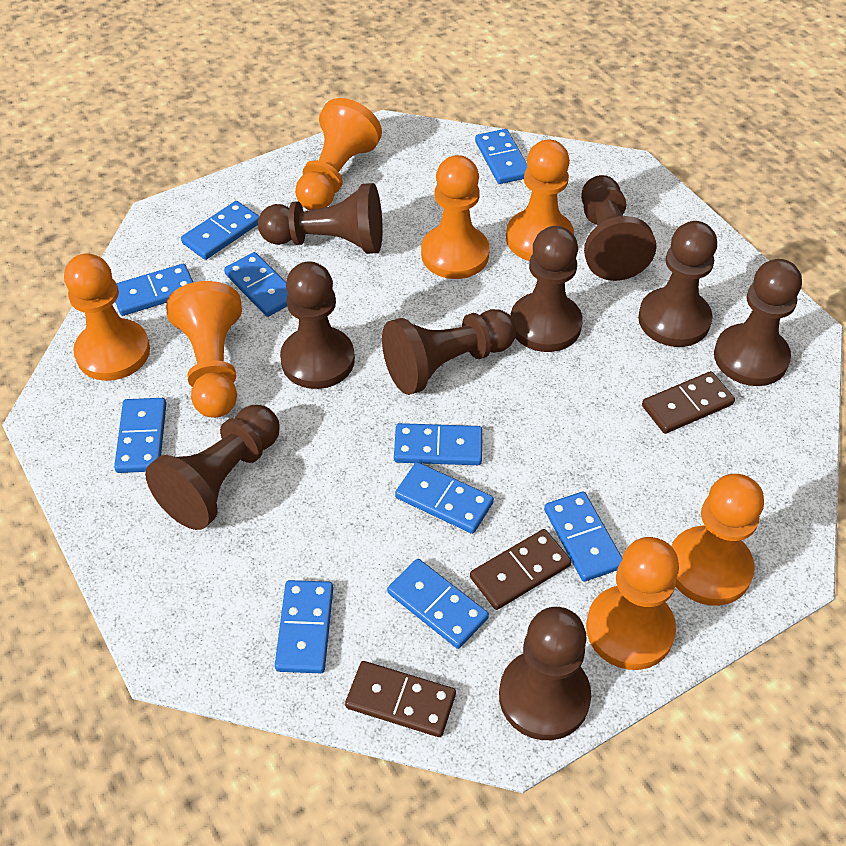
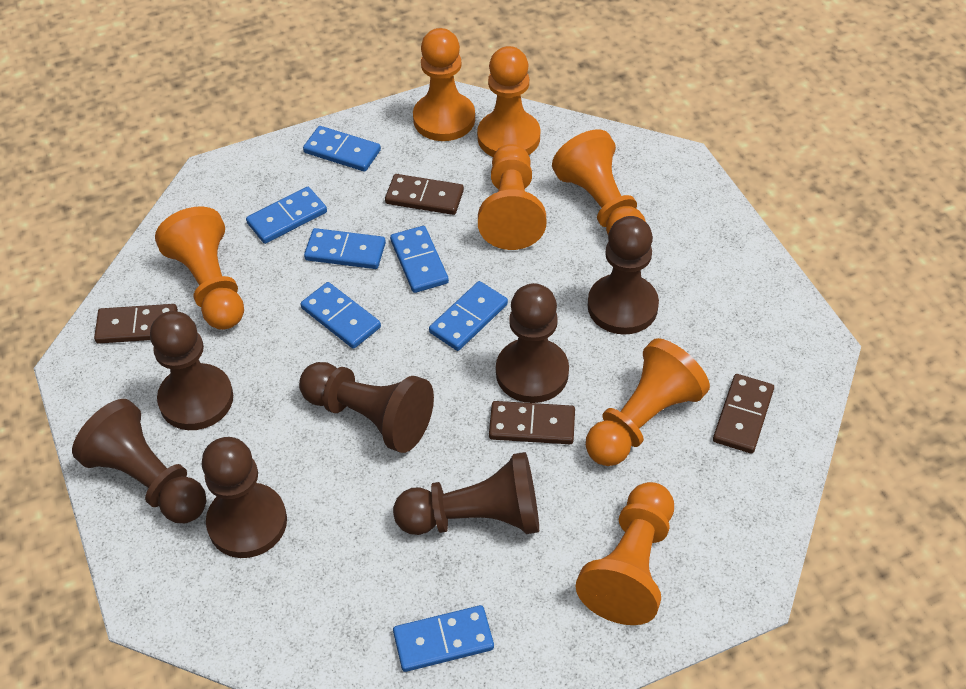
blue domino: [114,398,166,473] [115,264,193,316] [181,201,259,260] [224,252,288,317] [275,580,333,673] [387,559,489,649] [394,423,482,465] [395,462,494,534] [475,129,527,184] [544,492,622,582] = 10 -> [246,187,327,244] [301,282,381,349] [303,126,381,172] [304,228,386,269] [390,226,449,293] [393,605,494,672] [429,281,508,351] = 7
brown domino: [345,661,456,737] [470,529,571,610] [642,371,735,434] = 3 -> [94,304,178,344] [385,174,464,215] [489,401,575,444] [713,374,774,454] = 4
brown pawn: [145,405,280,530] [258,183,383,254] [280,261,355,389] [382,309,516,395] [499,607,591,740] [510,226,583,352] [581,175,657,281] [638,221,717,347] [714,259,802,386] = 9 -> [72,399,207,523] [150,311,233,430] [202,437,287,558] [299,362,434,453] [393,452,539,535] [496,283,569,403] [588,216,659,335] = 7

